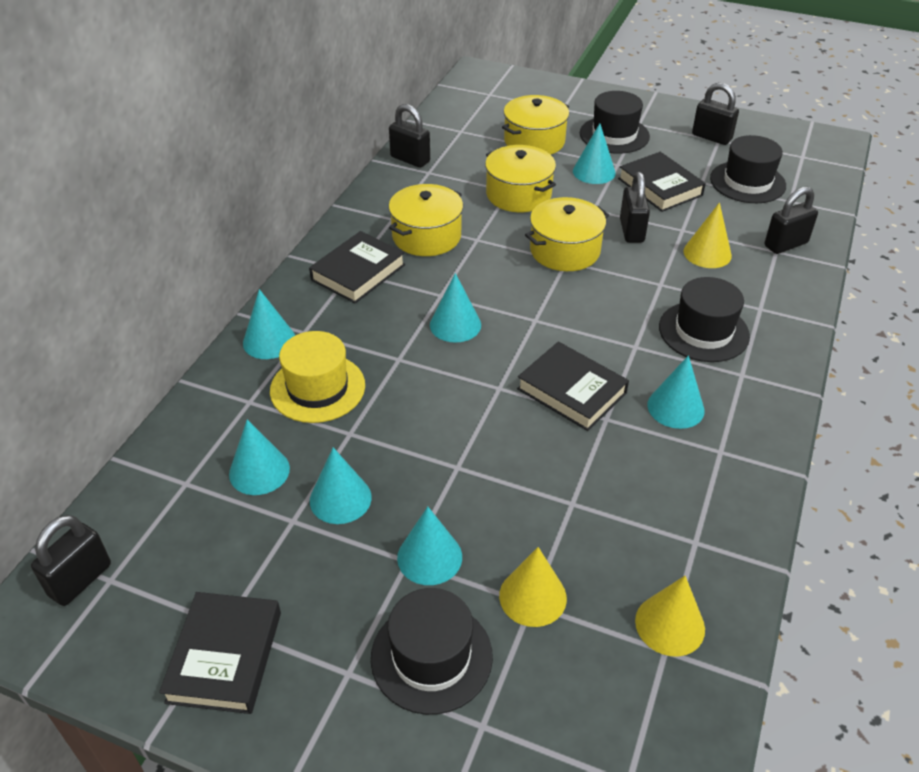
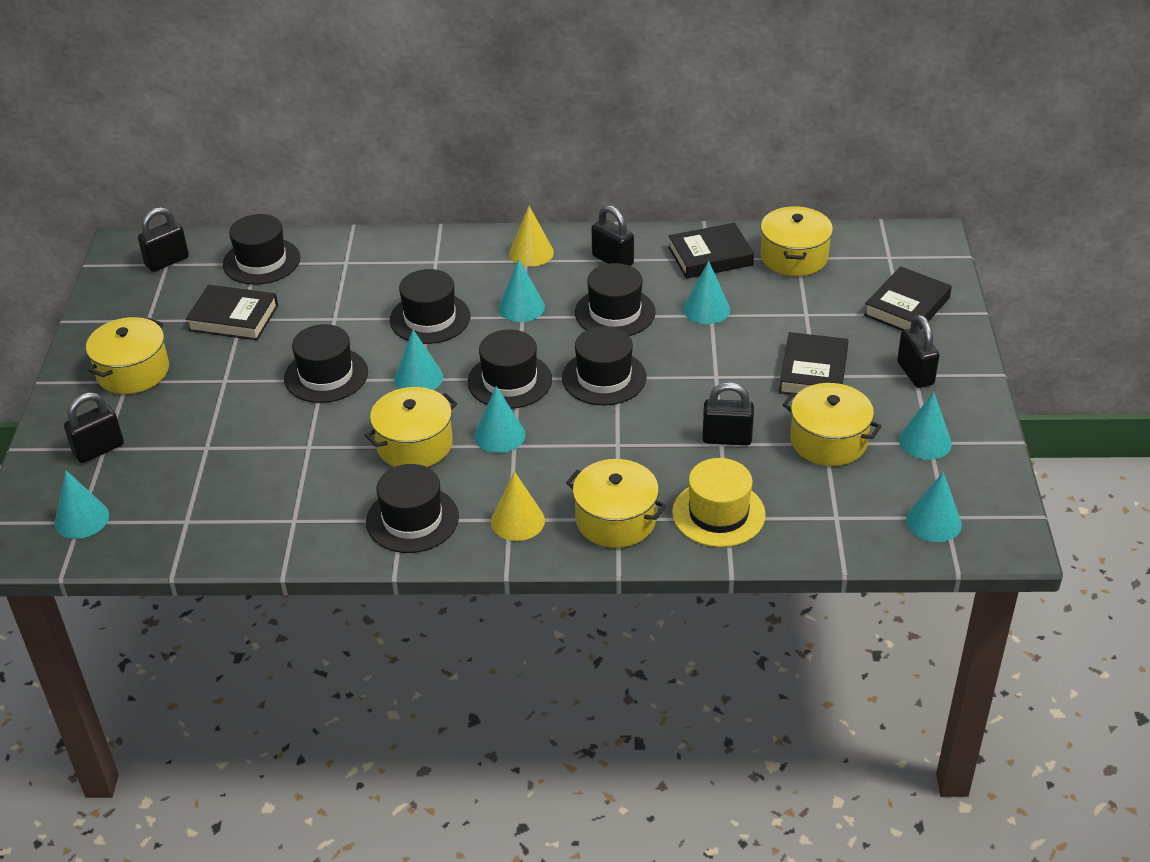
black hat: [371,588,493,715] [580,91,650,154] [659,277,750,362] [710,135,786,203] = 4 -> [223,214,300,285] [284,324,368,403] [366,464,459,553] [390,269,470,344] [468,329,552,409] [562,326,647,405] [575,263,656,336] = 7
yellow cone: [499,547,567,627] [635,576,705,656] [683,202,732,268] = 3 -> [491,471,545,541] [509,206,554,267] = 2
yellow pot: [389,184,463,256] [485,145,556,212] [502,95,569,155] [525,197,609,271] = 4 -> [86,317,169,394] [365,387,457,467] [566,459,666,548] [760,206,833,276] [783,383,882,466] = 5

